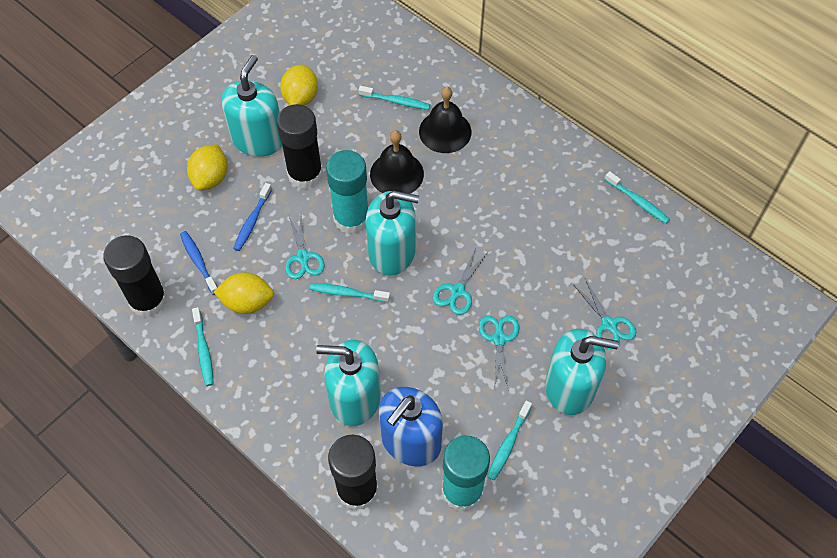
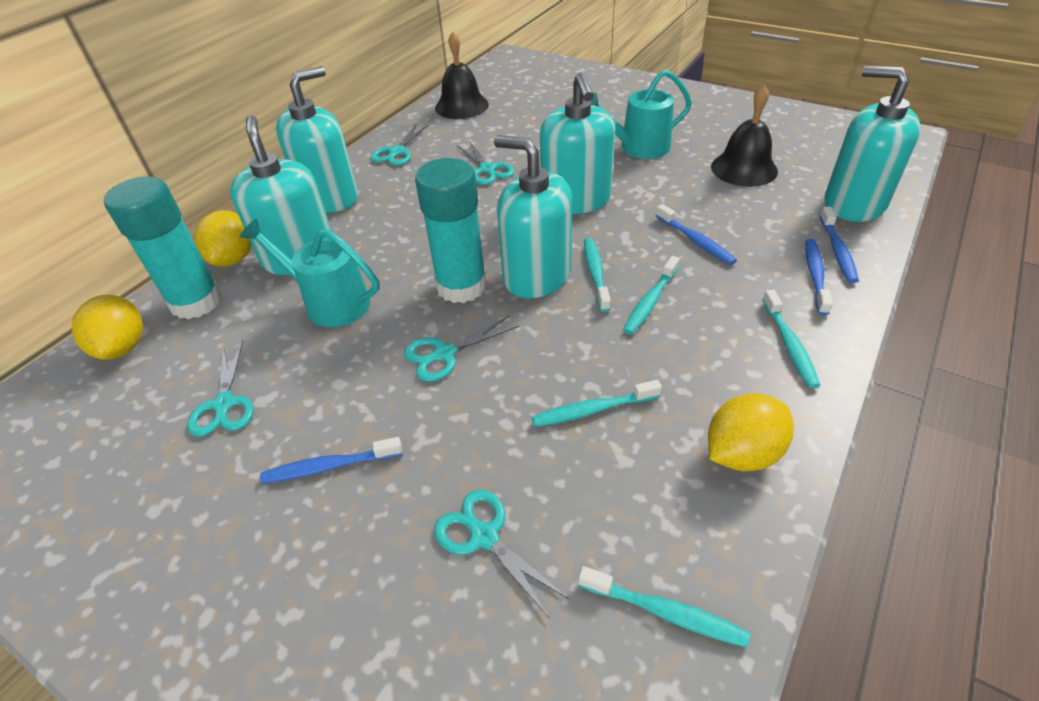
black glue stick: [103,235,167,317] [277,104,323,189] [328,435,378,510] = 3 -> none = 0
blue soap dispenser: [379,387,443,466] = 1 -> none = 0
blue toothbrush: [180,231,218,295] [233,183,272,251] = 2 -> [260,437,402,483] [655,204,737,265] [805,239,833,315] [820,207,859,283] = 4
turquoise scissors: [285,214,325,279] [433,248,488,315] [479,316,519,389] [573,279,636,349] = 4 -> [187,340,254,437] [370,124,428,166] [404,316,519,382] [434,489,569,619] [457,141,514,185] = 5
turquoise soap dispenser: [221,55,282,156] [316,340,381,426] [366,191,419,275] [545,329,619,415] = 4 -> [230,116,332,275] [276,66,358,213] [494,135,572,299] [540,73,615,214] [824,66,921,222] = 5
turquoise watering can: none = 0 -> [240,219,379,327] [590,70,692,159] = 2

